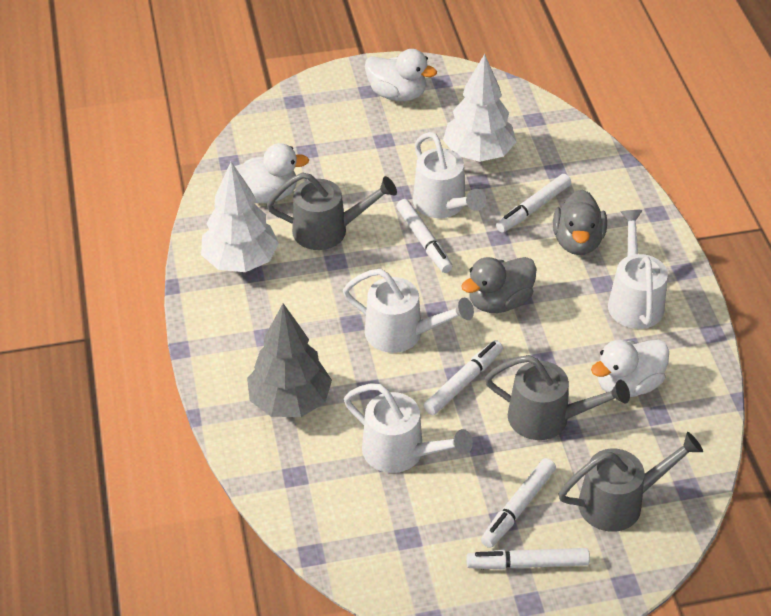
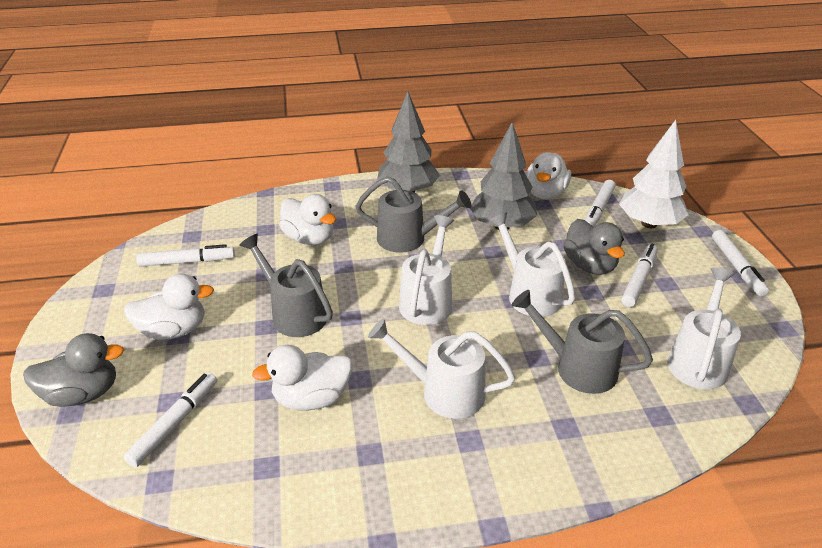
grey tree: [247,303,332,417] = 1 -> [377,91,440,193] [470,122,537,230] = 2
white duck: [235,143,309,203] [365,49,437,101] [591,340,669,397] = 3 -> [124,274,214,340] [252,345,352,411] [279,194,336,245] [526,152,571,199] = 4
white tree: [201,162,279,272] [443,54,516,162] = 2 -> [619,120,689,228] = 1

